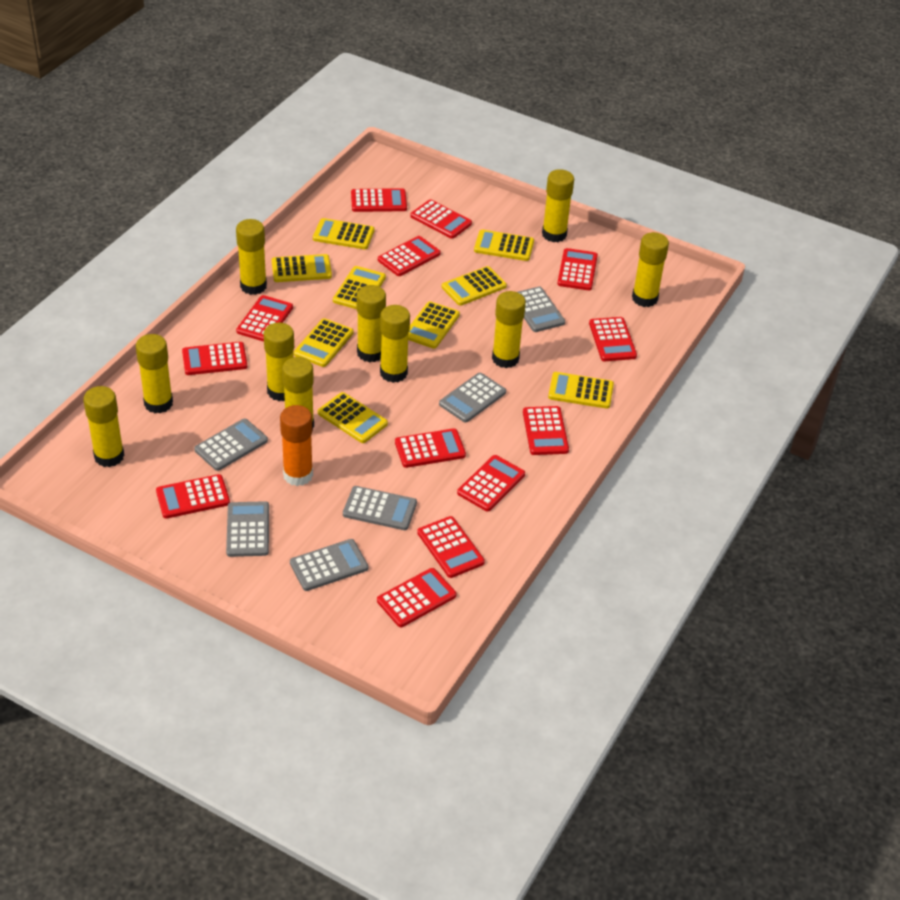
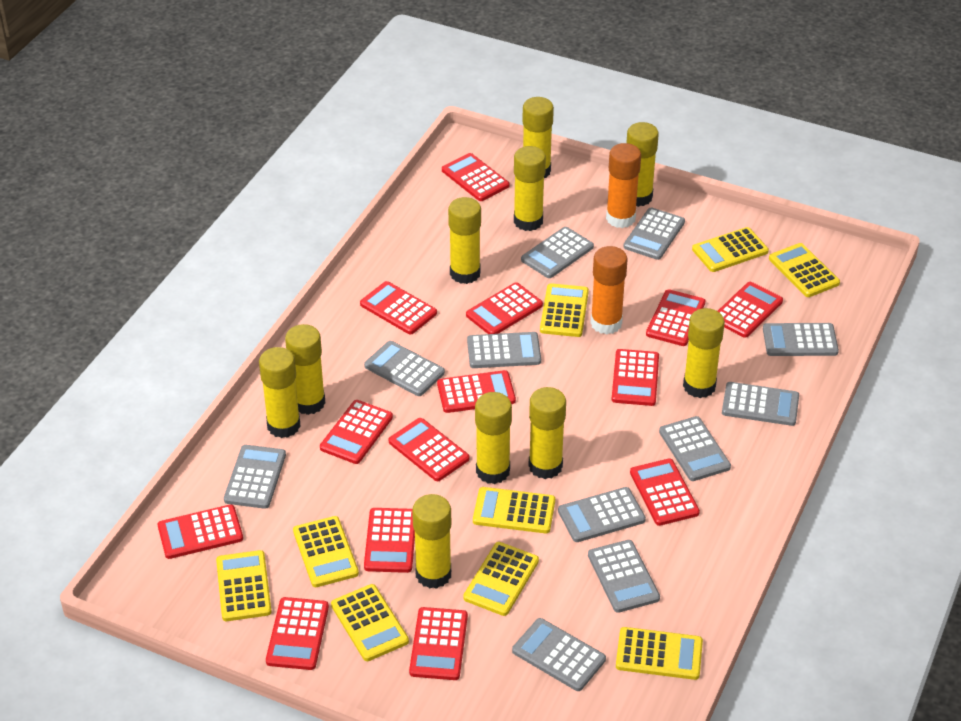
grey calculator: [194,418,268,471] [226,501,269,557] [290,539,368,591] [343,486,417,530] [439,373,506,423] [518,287,565,332] = 6 -> [224,445,286,509] [364,341,445,396] [467,332,541,368] [512,618,606,691] [521,227,594,278] [558,487,646,542] [588,540,660,613] [623,207,685,260] [659,416,731,481] [722,382,799,426] [763,323,839,356] = 11
orange glue stick: [280,405,313,486] = 1 -> [590,246,627,334] [606,143,641,228] = 2
red calculator: [156,474,230,519] [182,342,247,375] [236,295,293,342] [351,188,407,212] [377,568,456,627] [378,236,441,276] [395,428,466,468] [410,199,472,239] [417,516,485,578] [457,455,525,511] [523,406,569,455] [557,248,598,290] [589,317,637,361] = 13 -> [157,504,243,559] [266,597,329,670] [320,400,393,464] [360,281,437,335] [364,508,415,573] [389,418,469,481] [409,607,468,680] [437,370,516,413] [442,153,510,201] [466,282,543,334] [611,349,659,406] [630,458,700,526] [646,289,706,346] [718,282,783,338] = 14

